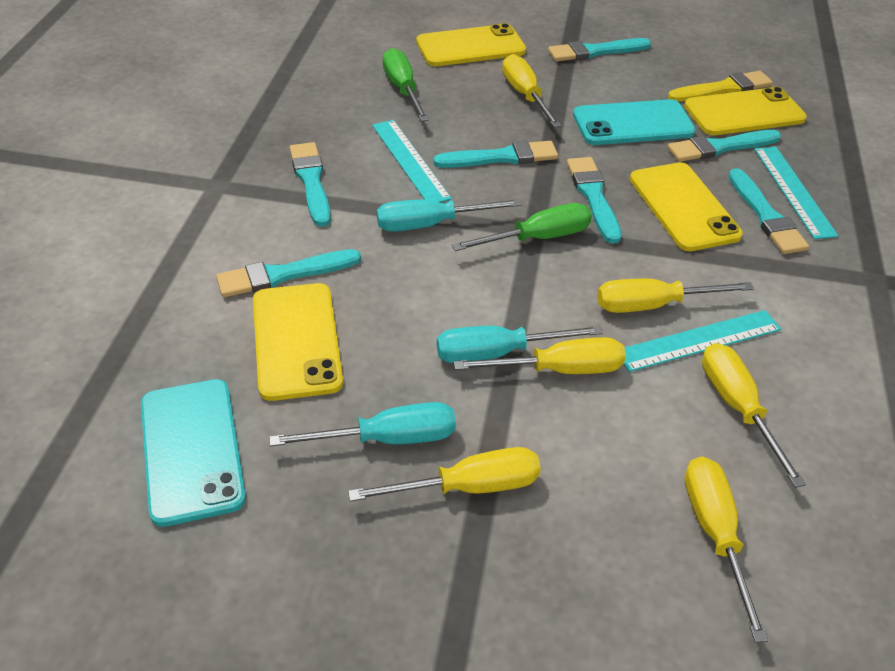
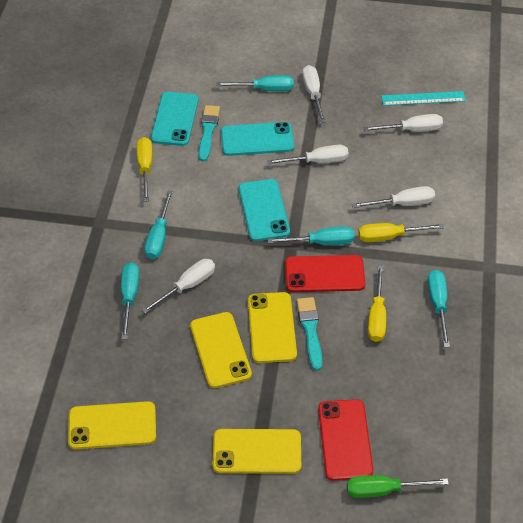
green screwdriver: [383,48,429,121] [452,203,592,251] = 2 -> [347,475,449,498] = 1
red phone: none = 0 -> [285,255,365,292] [318,399,373,481] = 2
turquoise brush: [216,249,361,297] [290,142,331,227] [433,141,558,168] [548,38,651,61] [567,157,621,244] [668,130,781,162] [728,168,809,254] = 7 -> [198,105,220,161] [297,297,322,371] = 2
turquoise phone: [141,379,246,527] [573,99,696,145] = 2 -> [151,92,199,146] [221,122,294,156] [239,179,290,241] = 3
turquoise ruler: [372,120,452,202] [623,310,781,372] [754,146,839,239] = 3 -> [381,91,466,106] = 1
turquoise screwdriver: [269,402,456,446] [377,199,522,231] [437,326,603,363] = 3 -> [121,262,140,339] [145,191,173,259] [216,75,294,91] [268,226,354,245] [427,270,450,347] = 5
white screwdriver: none = 0 -> [142,259,215,314] [267,145,349,164] [302,65,325,123] [352,186,435,208] [363,114,443,132] = 5
yellow brush: [668,71,773,102] = 1 -> none = 0
yellow screwdriver: [348,447,541,502] [454,337,626,374] [502,54,562,128] [597,279,754,313] [685,456,769,643] [702,343,806,488] = 6 -> [136,137,153,202] [358,223,444,242] [368,265,386,342] = 3

